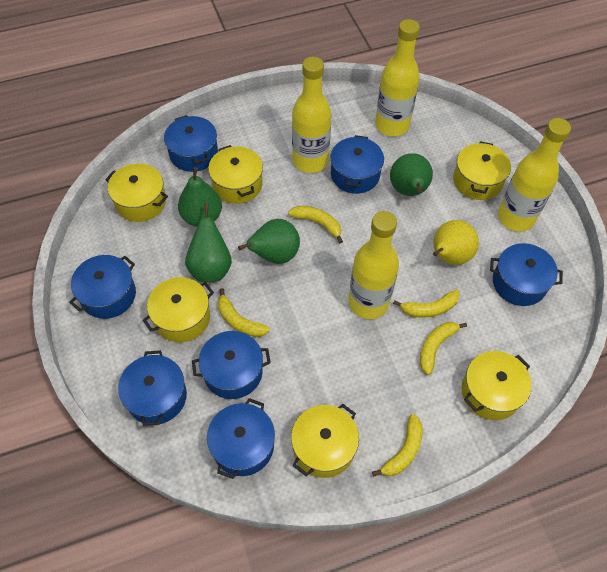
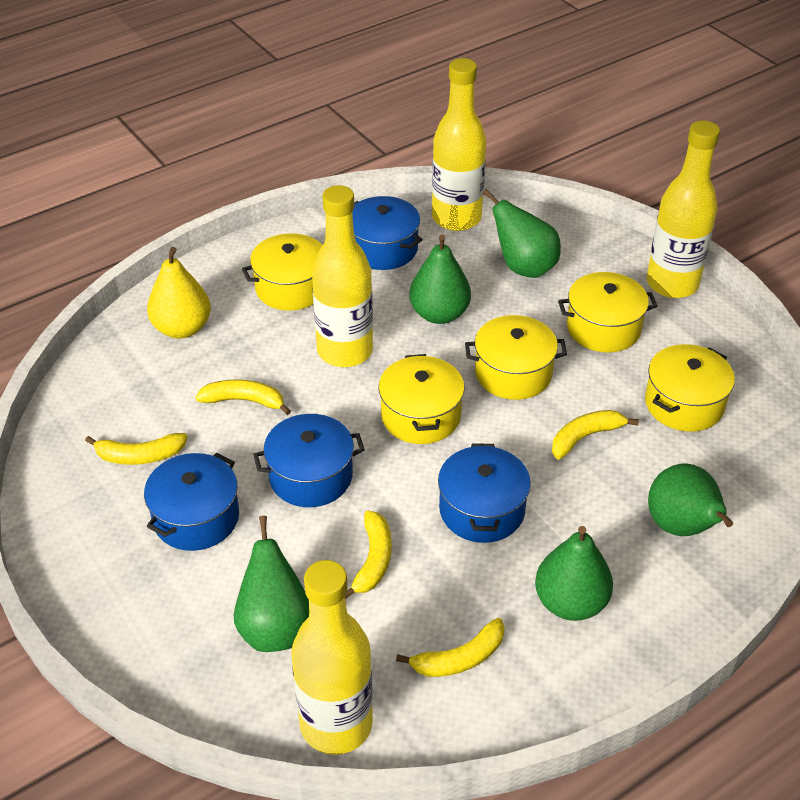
blue pot: [69,255,136,319] [118,350,187,426] [164,115,218,172] [192,331,271,399] [207,398,275,479] [330,135,384,194] [490,243,563,306] = 7 -> [144,453,239,551] [253,414,365,507] [352,196,423,270] [438,443,531,543] = 4
green pear: [178,167,222,227] [185,203,232,282] [238,219,300,264] [390,153,433,196] = 4 -> [234,516,309,652] [409,235,471,324] [483,189,561,278] [535,526,613,621] [648,463,733,536] = 5
yellow pot: [105,163,168,222] [143,277,214,342] [208,145,263,204] [291,404,359,478] [453,141,511,200] [461,351,532,420] = 6 -> [242,233,323,311] [379,354,465,444] [465,315,567,400] [558,272,657,352] [645,344,735,432] = 5

